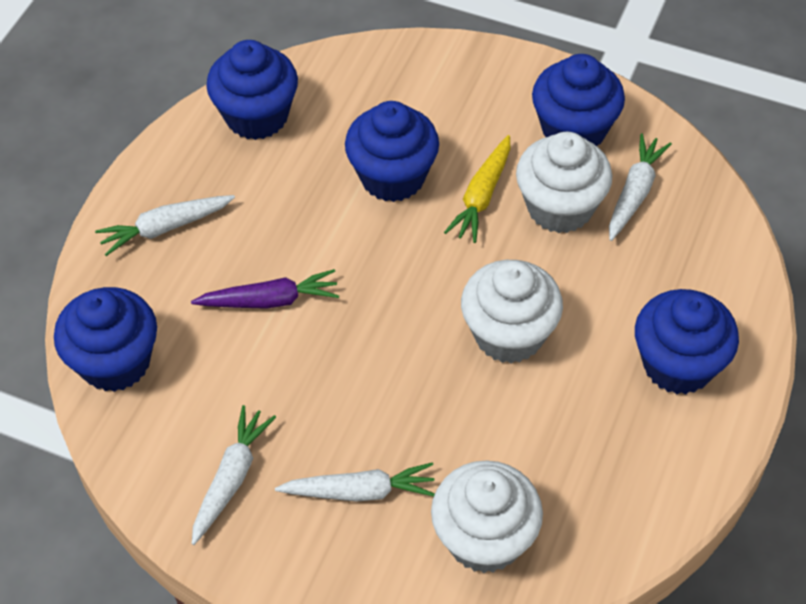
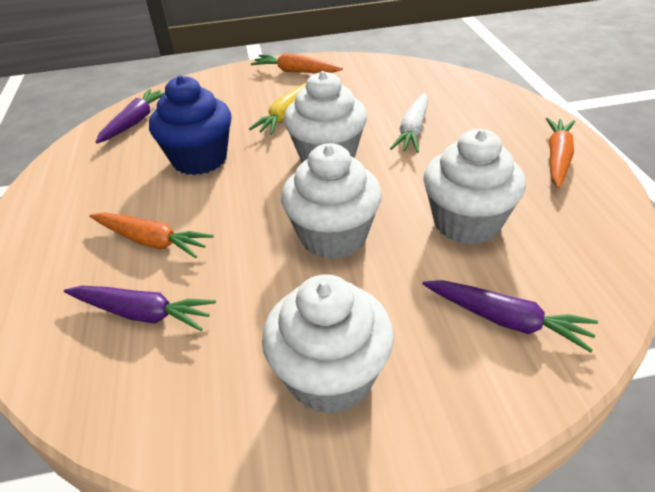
blue cupcake: [54,287,157,392] [206,40,298,140] [345,101,439,202] [532,54,625,146] [635,289,739,394] = 5 -> [149,76,232,175] = 1
orange carrot: none = 0 -> [89,212,214,258] [251,53,343,73] [546,117,575,188] = 3
purple carrot: [191,269,339,309] = 1 -> [64,286,216,331] [96,89,165,143] [422,280,598,353] = 3
white carrot: [95,195,235,256] [192,405,276,545] [275,462,435,502] [609,134,672,241] = 4 -> [390,93,428,153] = 1
white cupcake: [431,460,543,573] [461,260,563,363] [516,132,612,233] = 3 -> [262,274,394,414] [281,143,382,259] [284,71,367,163] [423,129,526,245] = 4

